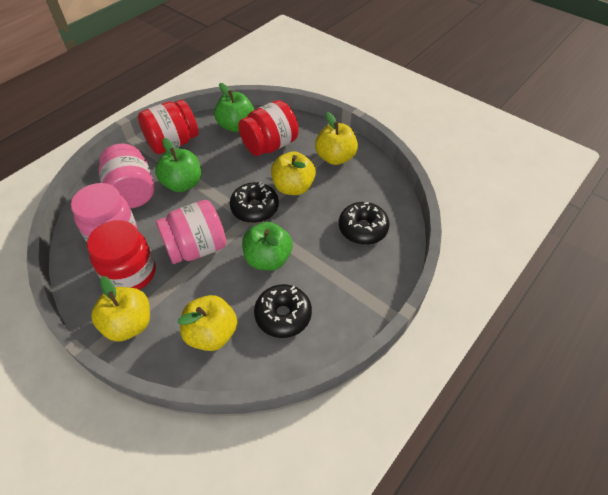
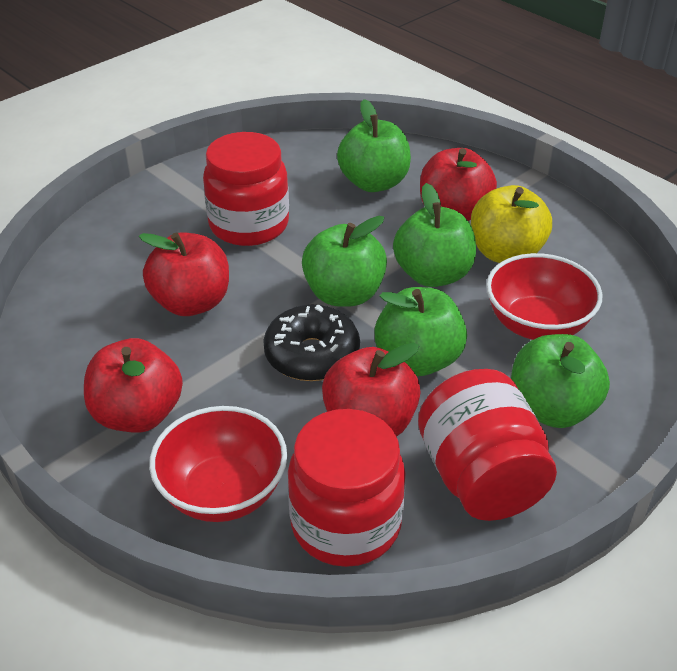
black donut: [230,182,279,223] [254,284,312,338] [339,202,390,245] = 3 -> [263,304,360,381] = 1
green apple: [155,138,201,192] [214,83,254,132] [242,222,292,271] = 3 -> [302,216,387,307] [337,99,411,192] [374,287,467,376] [393,183,476,287] [511,334,610,428] = 5
pink jar: [71,183,137,242] [98,144,155,209] [156,200,226,264] = 3 -> none = 0
red apple: none = 0 -> [84,338,183,433] [139,232,229,316] [322,343,421,437] [420,148,497,221] = 4
red bowl: none = 0 -> [149,406,287,522] [486,253,603,340] = 2
yellow apple: [91,276,150,342] [178,295,237,351] [271,151,316,195] [315,112,358,165] = 4 -> [471,185,552,263] = 1

